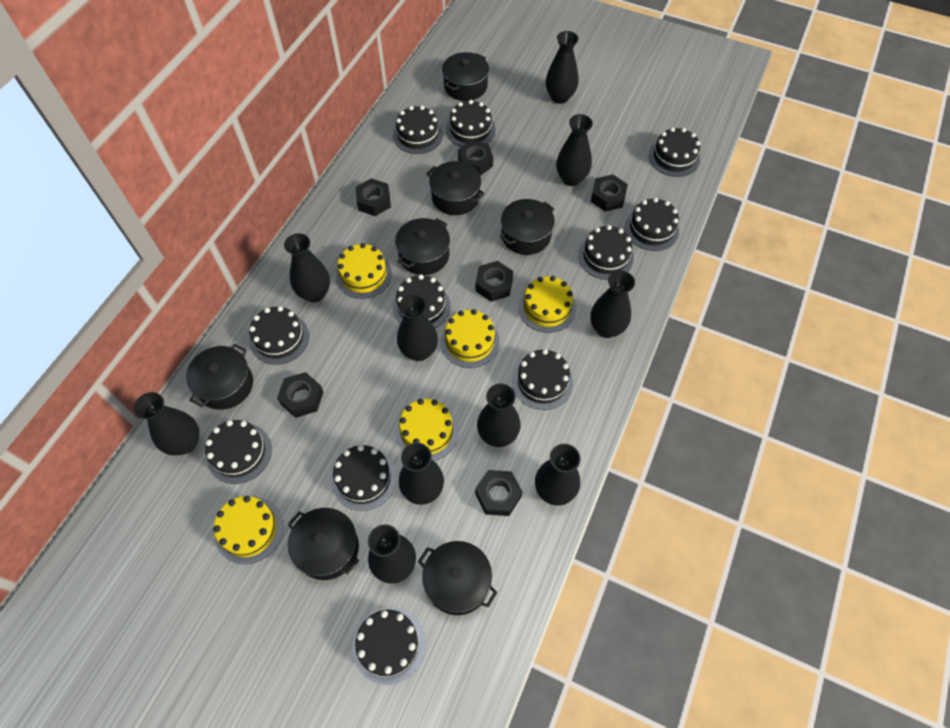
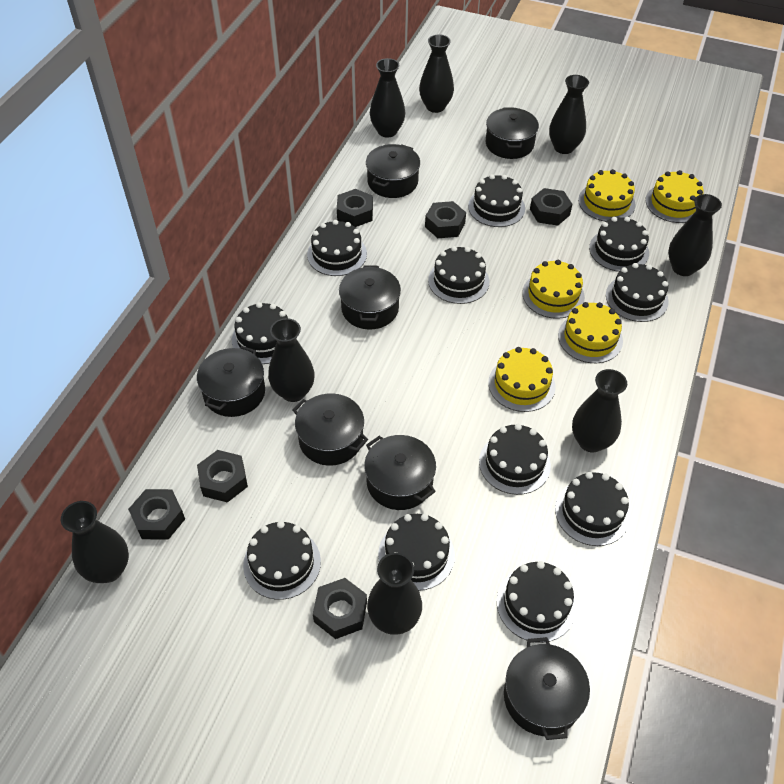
black vase: [134,392,199,456] [284,233,330,302] [368,524,416,584] [397,294,438,361] [399,443,444,505] [477,383,521,447] [535,444,581,506] [546,31,579,104] [556,114,593,186] [590,270,635,338] = 10 -> [61,501,129,583] [268,318,315,402] [367,553,422,635] [370,58,405,138] [419,34,454,113] [549,75,589,154] [572,369,627,453] [668,194,722,276] = 8

